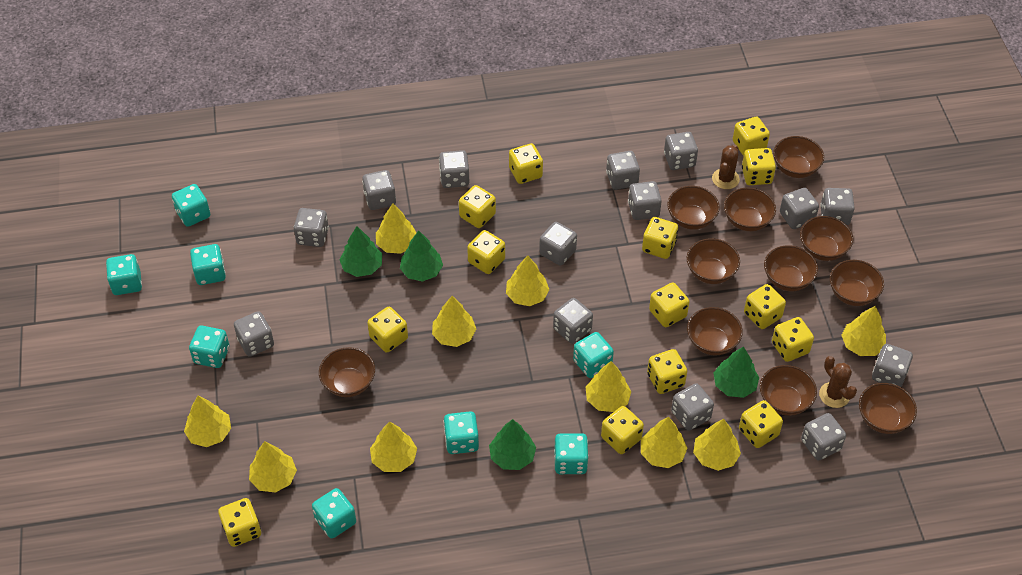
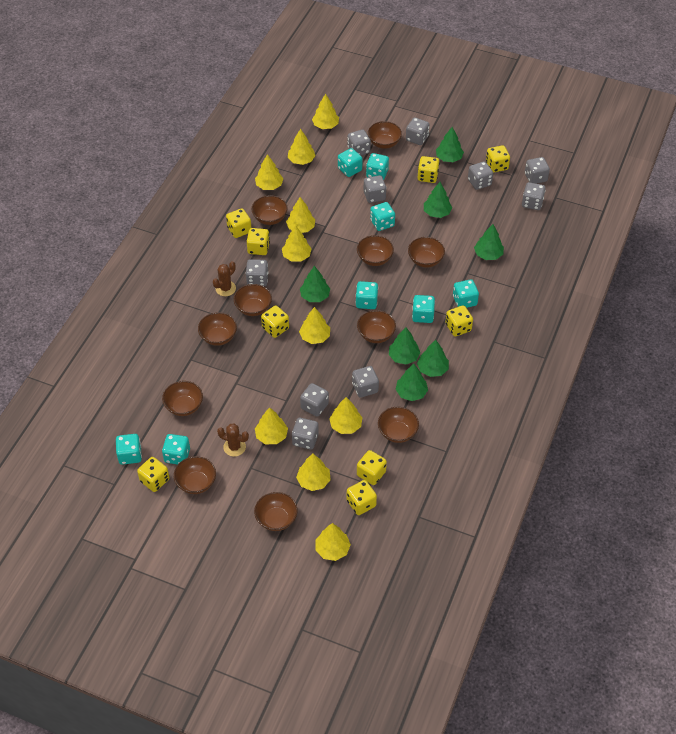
green tree: [340,226,382,277] [400,230,443,282] [489,419,536,470] [714,346,759,398] = 4 -> [300,266,330,302] [389,328,420,364] [395,364,428,401] [417,340,449,377] [424,182,452,218] [436,127,464,162] [474,224,504,260] = 7
grey dice: [234,311,274,357] [294,208,329,247] [362,170,396,210] [439,150,469,188] [539,222,577,266] [553,298,593,344] [606,151,640,190] [628,181,662,220] [664,132,698,170] [671,383,714,431] [780,188,819,229] [801,413,846,461] [820,188,855,225] [872,344,913,387] = 14 -> [246,259,269,286] [292,418,319,449] [300,383,329,417] [347,129,371,155] [352,366,379,398] [363,175,386,203] [406,117,430,145] [468,161,493,190] [522,182,546,210] [525,157,550,184] = 10
yellow dice: [218,498,261,547] [367,307,408,353] [459,185,496,228] [467,230,505,274] [509,143,543,184] [601,406,644,454] [642,217,678,259] [647,349,687,394] [649,282,690,327] [733,117,770,156] [739,400,783,448] [742,148,776,185] [744,284,786,329] [772,317,814,362] = 14 -> [137,457,169,492] [226,208,251,238] [247,228,270,255] [261,306,289,338] [347,480,377,515] [357,450,387,485] [418,156,440,183] [445,305,473,337] [486,145,510,173] = 9

